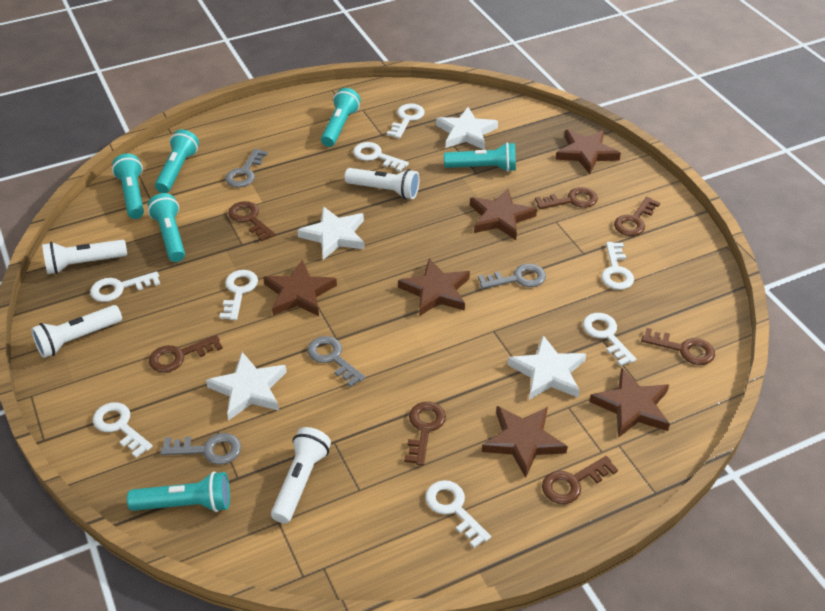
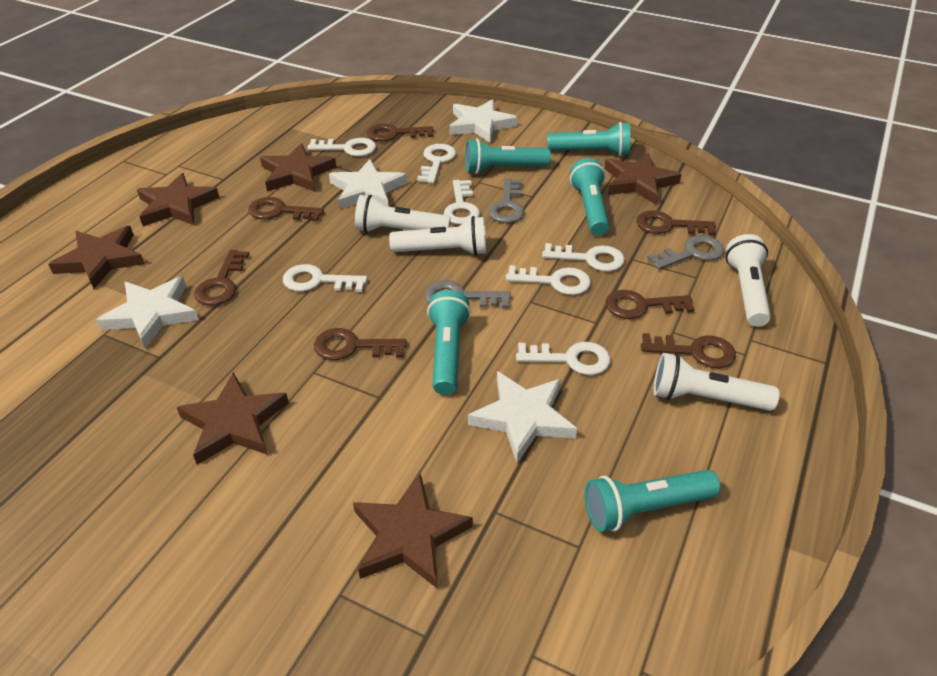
grey key: [160,433,241,465] [225,149,268,187] [307,336,365,387] [478,264,546,289] = 4 -> [424,281,511,308] [488,178,524,223] [647,235,724,270] = 3
turquoise flashlight: [112,154,144,219] [127,471,230,512] [148,193,185,262] [155,129,199,193] [321,88,361,147] [444,142,516,172] = 6 -> [427,290,471,395] [465,138,551,174] [548,122,630,156] [570,158,609,236] [585,470,720,532] = 5
white key: [90,271,160,302] [93,402,153,458] [219,270,258,320] [353,142,409,172] [387,103,425,138] [426,480,491,548] [583,313,636,366] [601,242,634,290] = 8 -> [283,264,367,292] [307,138,376,156] [417,144,456,183] [444,180,480,225] [506,265,591,295] [516,342,611,375] [542,243,625,272] = 7

